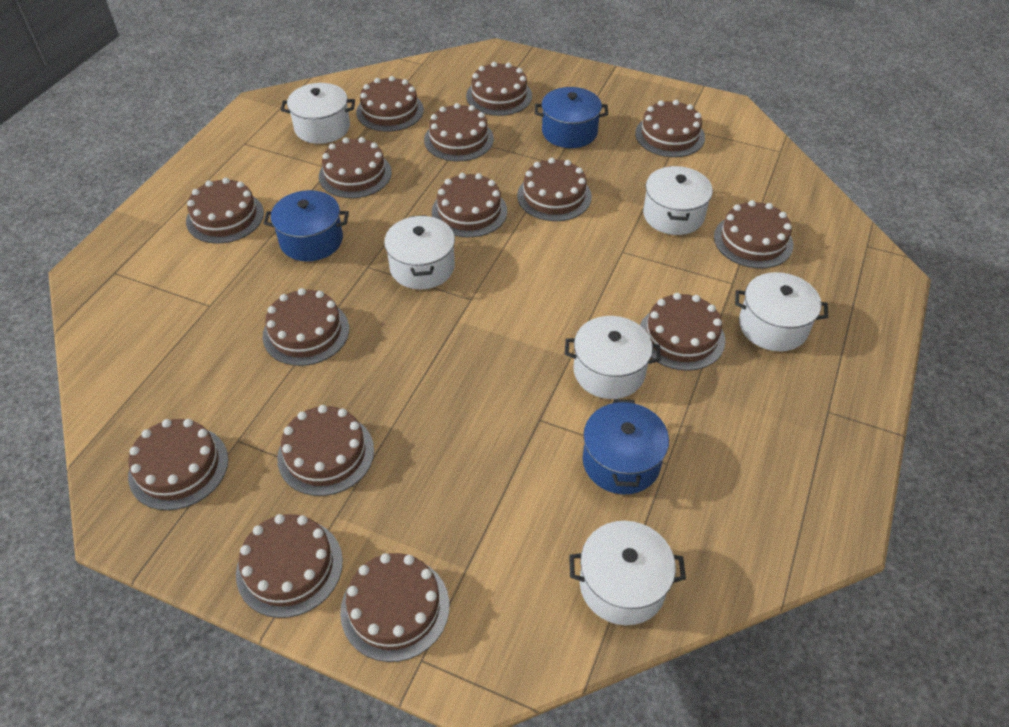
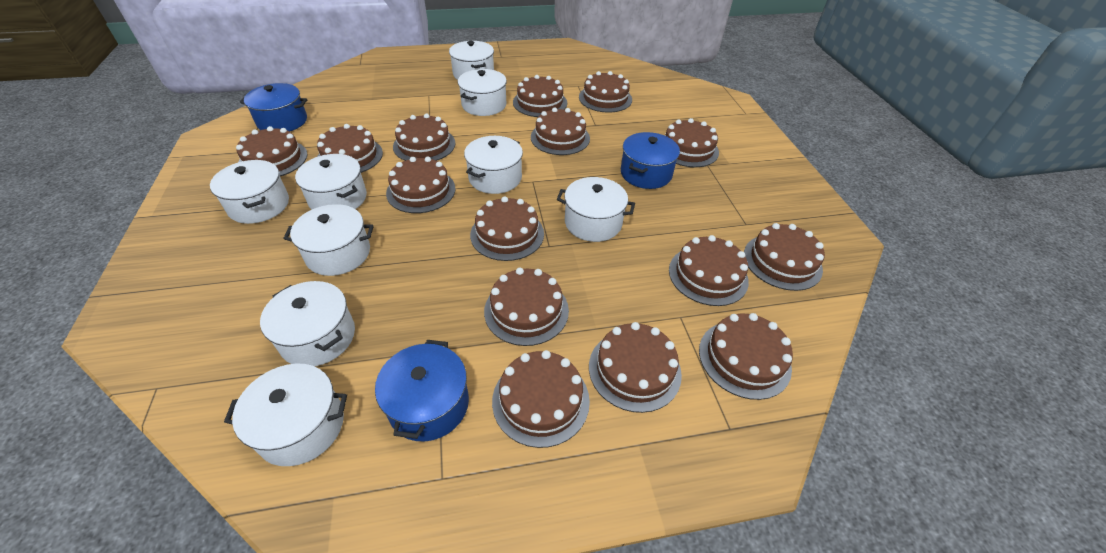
white pot: [281,83,355,144] [384,215,455,289] [565,316,661,399] [569,521,686,625] [643,166,713,235] [735,272,828,351] = 6 -> [210,160,289,224] [224,363,347,466] [260,281,355,366] [284,204,374,276] [295,154,367,210] [449,41,494,80] [458,69,507,116] [464,136,523,194] [557,177,635,242] = 9

